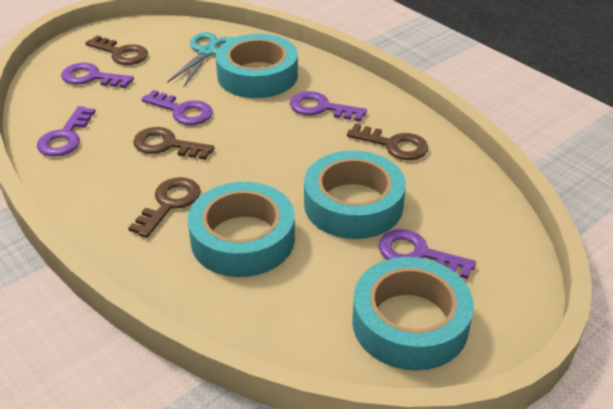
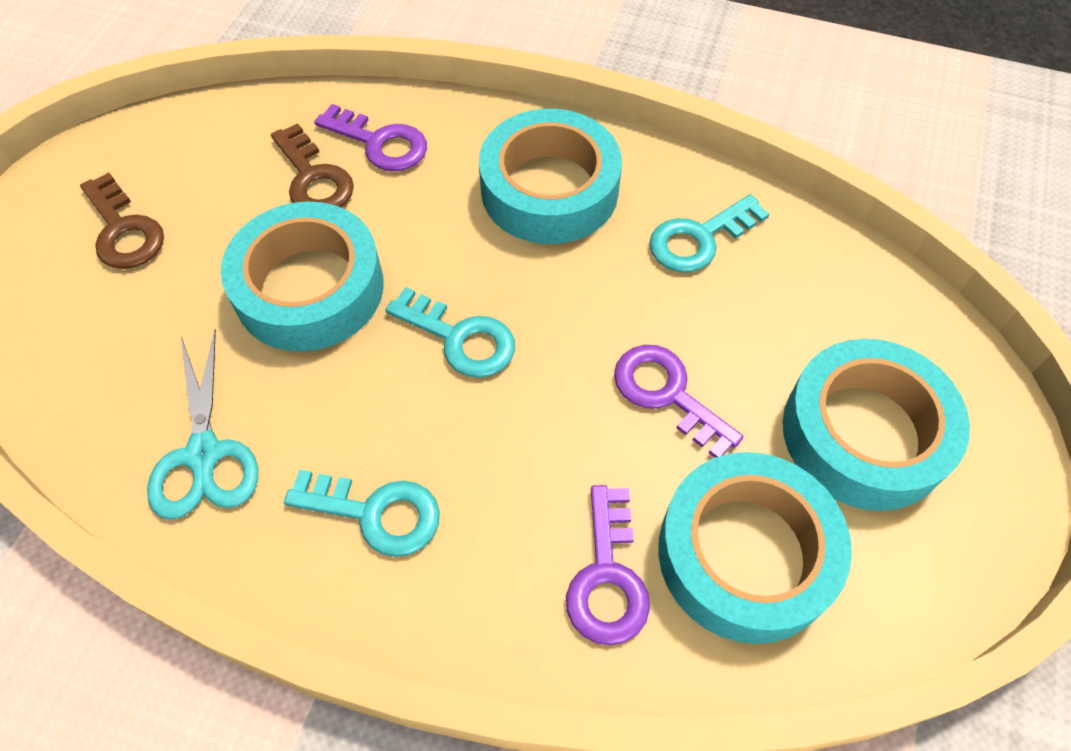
brown key: [85,36,148,65] [128,177,201,238] [133,127,214,160] [347,124,428,160] = 4 -> [80,173,164,269] [271,123,354,207] = 2
purple key: [37,106,96,156] [61,63,134,88] [141,90,212,125] [290,91,367,122] [379,229,476,279] = 5 -> [314,104,427,172] [566,485,650,645] [614,345,744,458] = 3
turquoise key: none = 0 -> [284,469,440,557] [385,287,515,378] [649,194,769,273] = 3

